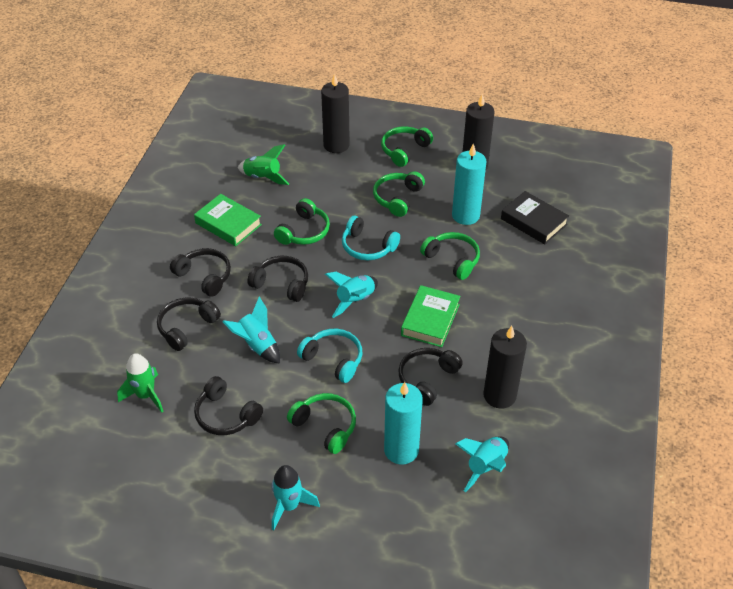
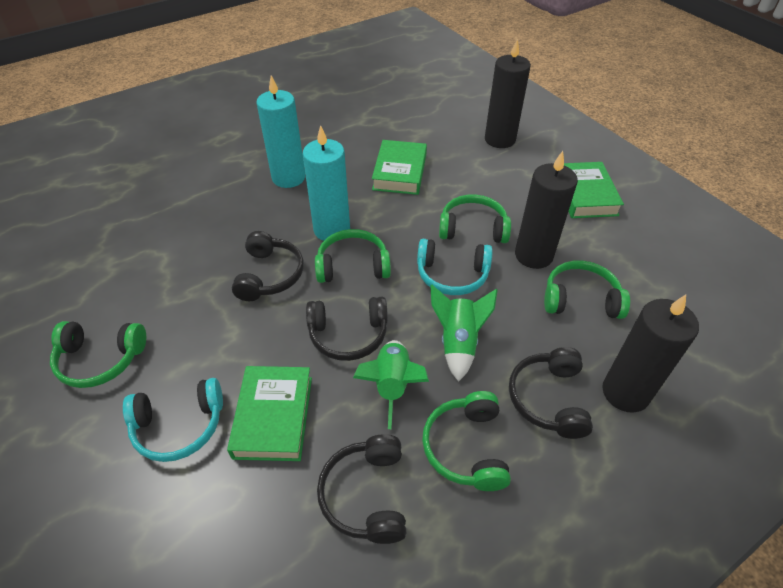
black book: [501,191,569,244] = 1 -> none = 0
black headphones: [157,298,221,351] [170,248,231,297] [194,376,263,435] [247,256,308,302] [398,348,463,406] = 5 -> [232,231,304,301] [306,297,388,361] [317,434,406,544] [509,347,593,439] = 4
green book: [194,194,262,246] [401,285,460,347] = 2 -> [227,366,312,461] [372,140,427,195] [564,162,624,218] = 3
turquoise rocket: [222,297,280,364] [272,465,320,530] [325,272,378,318] [455,437,509,492] = 4 -> none = 0

